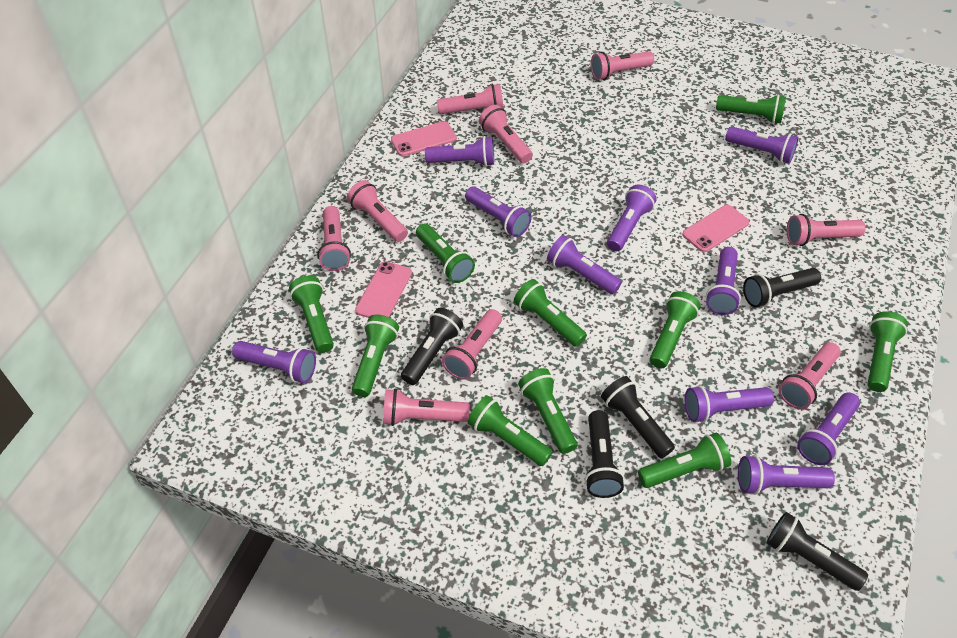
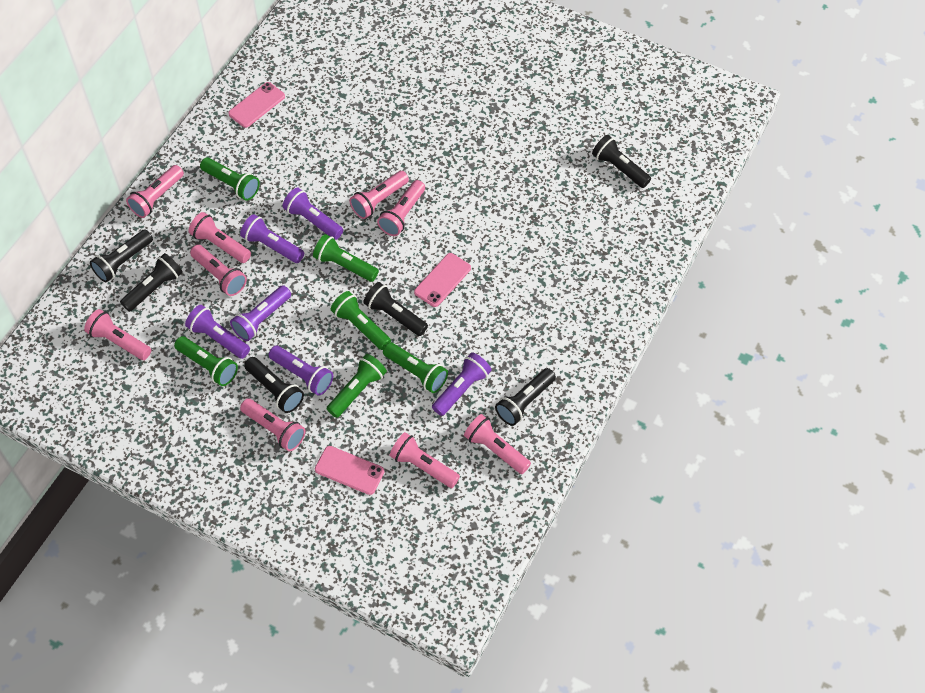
black flashlight: [401,308,463,385] [585,410,624,498] [601,376,675,458] [743,268,821,308] [766,512,868,591] = 5 -> [90,230,153,282] [120,253,183,312] [244,357,304,413] [363,282,428,336] [495,368,556,426] [592,135,651,188] = 6
green flashlight: [289,276,334,353] [352,315,399,397] [416,223,475,283] [468,395,553,466] [514,279,587,347] [518,368,577,454] [638,433,731,488] [650,291,701,368] [716,94,786,124] [867,311,907,392] = 10 -> [174,336,238,386] [200,158,260,201] [313,234,379,282] [327,354,387,418] [331,291,391,350] [383,342,448,393] = 6
purple flashlight: [232,341,316,383] [425,136,494,166] [465,186,532,237] [547,235,622,294] [607,185,657,251] [685,385,774,423] [706,247,741,315] [725,127,799,164] [738,455,835,495] [797,392,860,465] = 10 -> [185,305,250,359] [230,285,291,341] [240,214,304,263] [269,346,333,396] [283,187,343,240] [432,352,492,416] = 6

